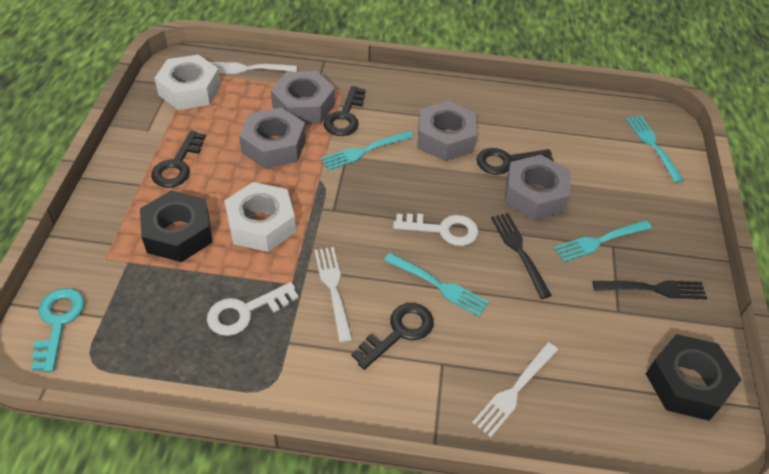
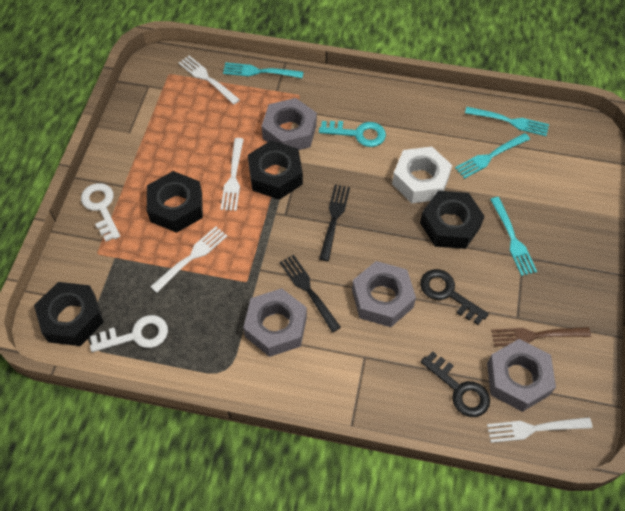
black key: [151,130,206,188] [324,86,366,136] [351,303,434,370] [476,148,554,175] = 4 -> [420,269,489,325] [421,351,490,417] = 2
black nut: [140,190,213,262] [646,334,742,421] = 2 -> [34,282,104,346] [147,171,203,233] [248,140,303,200] [420,191,485,249] = 4
brown fork: none = 0 -> [491,327,591,346] = 1
white fork: [210,62,297,74] [314,247,352,342] [472,342,558,437] = 3 -> [150,226,227,293] [178,56,240,105] [221,138,244,211] [487,417,592,443] = 4
white nut: [154,55,221,110] [224,182,296,252] = 2 -> [392,147,452,203] = 1

